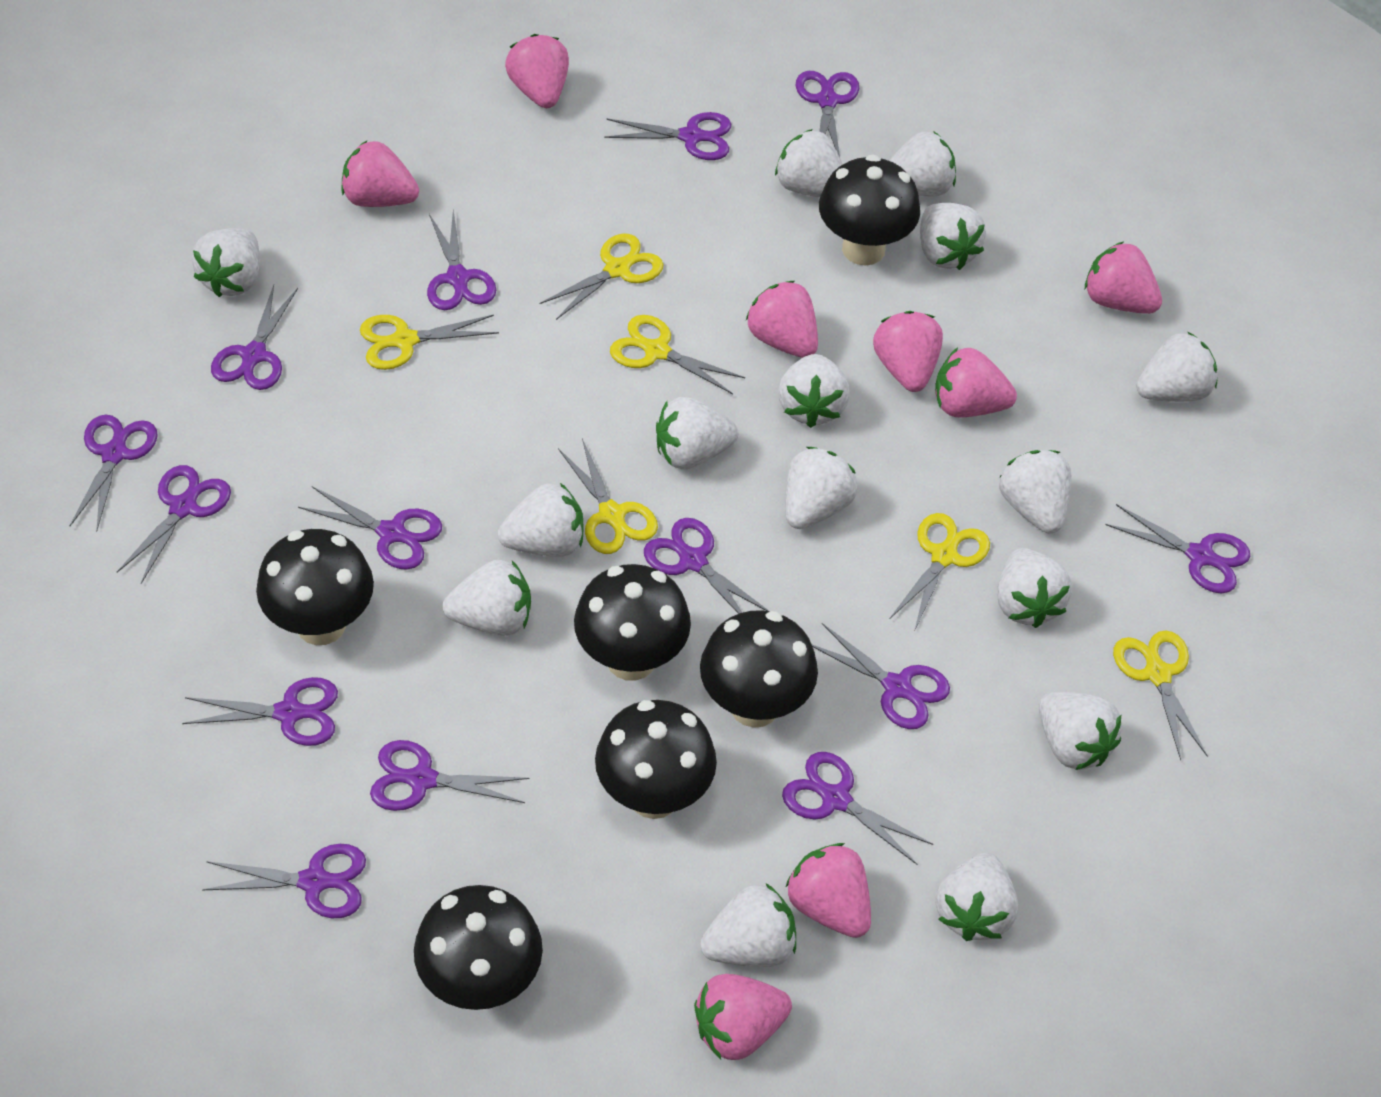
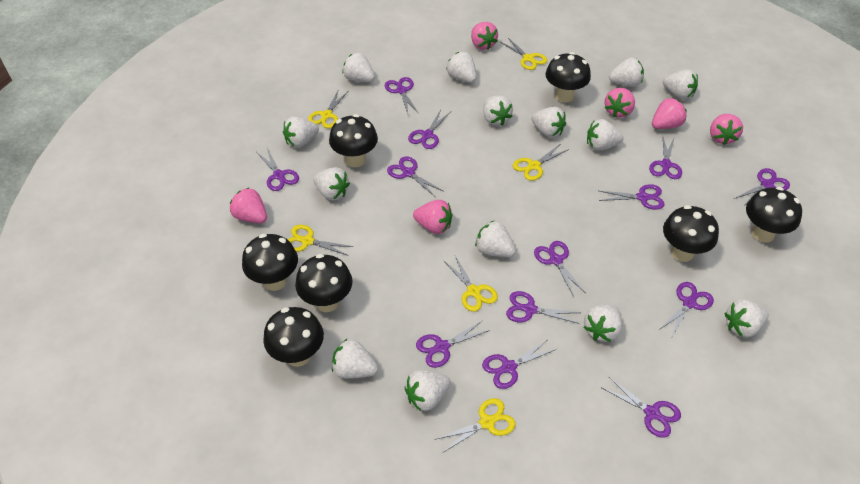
black mushroom: [256,529,374,645] [414,885,543,1010] [574,564,691,681] [595,700,717,819] [700,610,818,728] [819,155,920,266] = 6 -> [242,234,298,291] [263,307,324,367] [295,254,353,312] [329,114,378,167] [545,52,591,103] [663,205,719,262] [746,187,802,243] = 7
pink strawberry: [341,141,419,207] [505,34,569,108] [694,974,792,1060] [746,281,818,358] [786,843,871,938] [873,311,943,392] [935,347,1017,418] [1085,241,1162,314] = 8 -> [230,187,267,223] [413,200,452,234] [471,22,498,50] [604,88,635,118] [652,98,687,129] [710,114,743,145] = 6
purple scissors: [70,415,158,532] [117,465,231,584] [182,677,338,746] [202,844,366,918] [211,285,298,390] [298,486,442,570] [370,740,530,811] [427,210,496,310] [604,112,731,160] [644,518,770,614] [782,752,933,865] [796,71,859,157] [812,623,950,729] [1105,504,1250,594] = 14 -> [257,148,299,191] [385,77,419,114] [387,156,443,197] [408,110,451,149] [416,320,490,368] [482,340,557,389] [506,291,580,324] [534,241,585,297] [599,184,665,210] [602,377,681,438] [649,136,682,179] [659,282,714,338] [734,168,790,207] = 13
white strawberry: [192,228,260,297] [443,560,531,636] [498,483,584,557] [656,397,738,469] [700,884,796,967] [775,129,843,197] [778,354,850,428] [785,447,858,529] [889,131,956,196] [920,203,986,270] [936,853,1018,941] [997,548,1072,628] [999,450,1071,533] [1039,692,1122,770] [1136,332,1217,402] = 15 -> [283,116,319,148] [313,167,350,200] [332,339,378,378] [342,53,375,82] [405,370,451,411] [446,52,477,83] [475,221,516,257] [483,96,513,126] [531,107,566,138] [583,304,622,342] [587,119,624,151] [609,57,644,87] [663,69,698,100] [724,299,769,338] = 14

